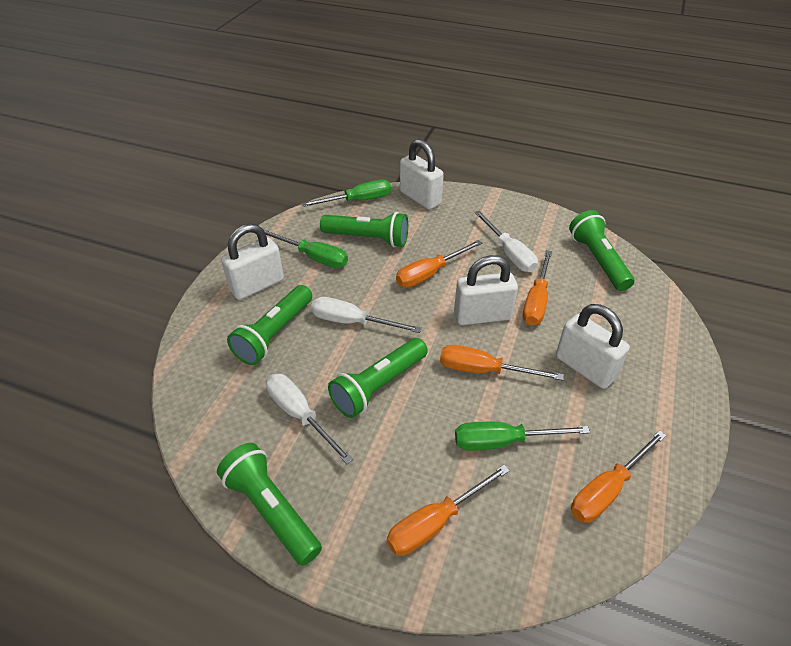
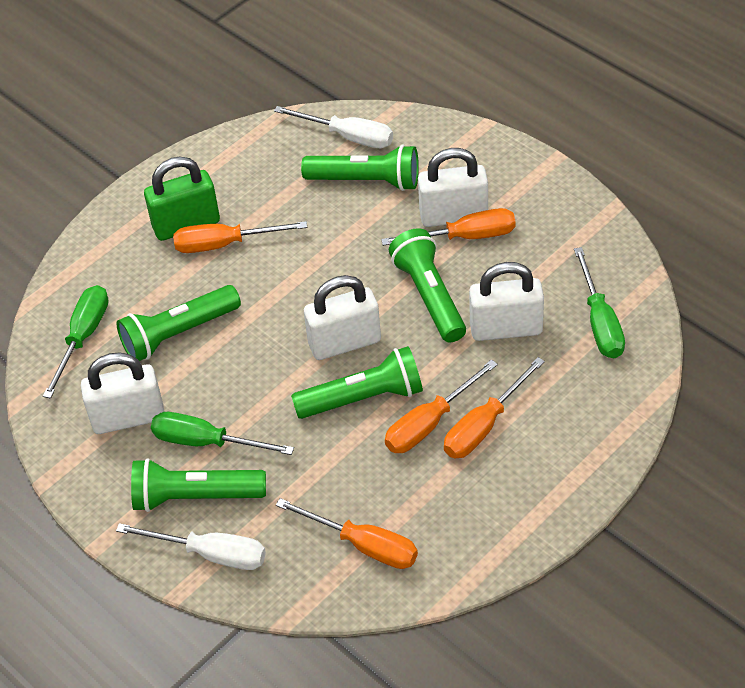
green padlock: none = 0 -> [144,157,220,241] = 1
white screwdriver: [266,374,353,464] [311,297,422,333] [474,211,538,272] = 3 -> [116,523,266,570] [274,106,393,148] = 2

